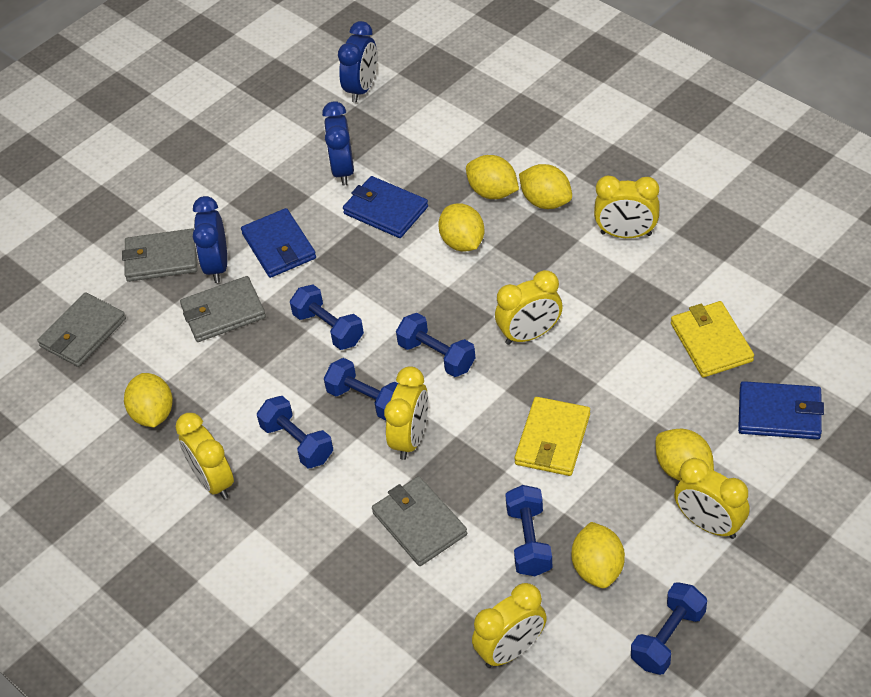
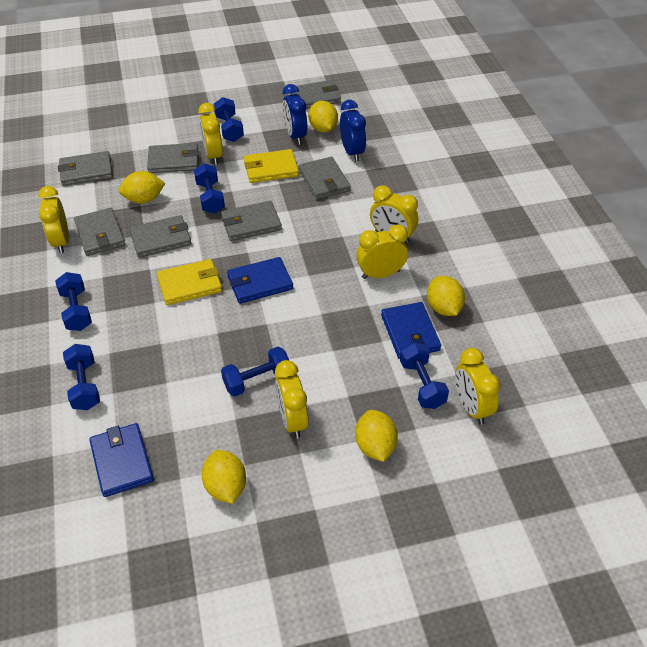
blue clock: [193,196,227,283] [322,101,354,186] [338,21,377,103] = 3 -> [282,84,307,145] [340,100,366,161] = 2
grey wallet: [37,292,126,367] [122,228,197,282] [180,276,266,342] [372,476,467,566] = 4 -> [58,151,113,186] [74,208,125,256] [129,215,192,258] [147,143,199,173] [221,201,282,241] [289,80,341,109] [299,157,351,200] = 7
yellow lemon: [124,373,173,427] [438,203,484,252] [466,155,519,199] [519,164,572,209] [572,522,625,588] [656,429,714,481] = 6 -> [119,171,165,204] [202,450,246,504] [308,101,338,133] [355,410,398,462] [427,276,465,316] = 5

